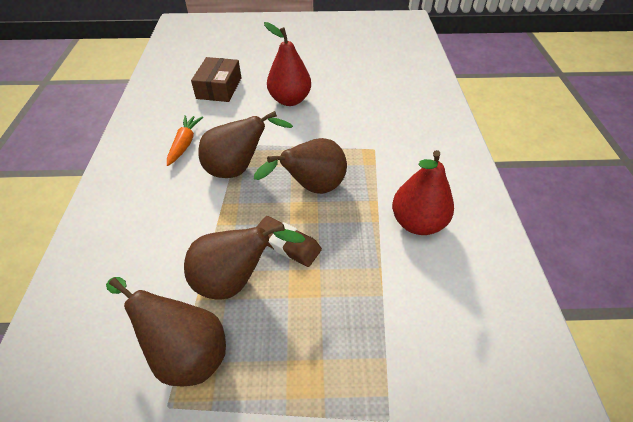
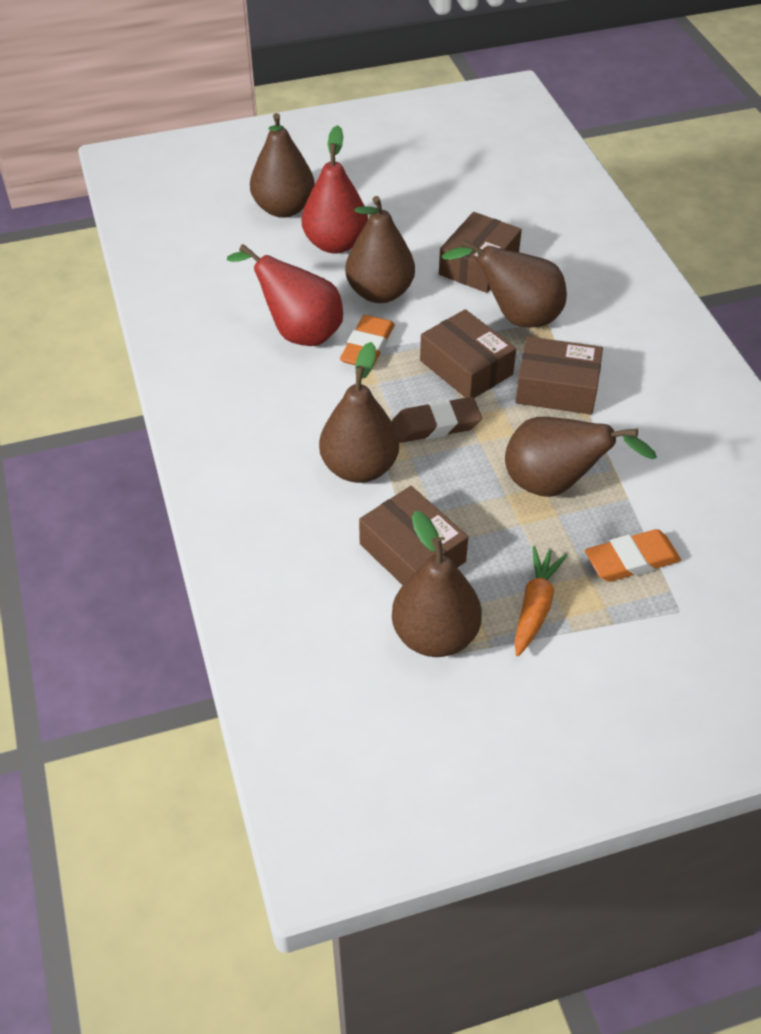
brown box: [191,57,241,102] = 1 -> [359,486,468,585] [420,309,516,398] [439,212,522,293] [515,336,603,415] = 4
brown pear: [106,277,226,386] [184,223,305,300] [198,111,293,178] [254,138,347,194] = 4 -> [250,113,315,218] [319,342,399,483] [345,196,415,303] [392,511,482,657] [441,240,567,328] [505,417,657,497] = 6
orange eraser: none = 0 -> [340,315,395,367] [585,529,681,582] = 2

